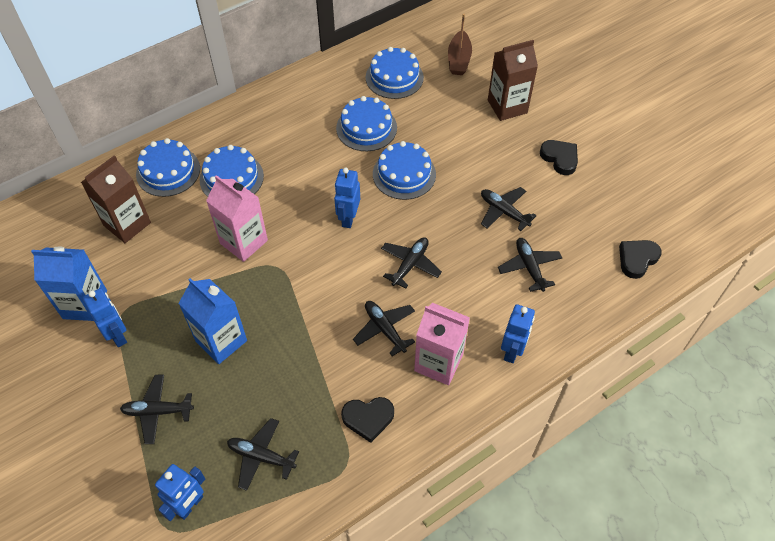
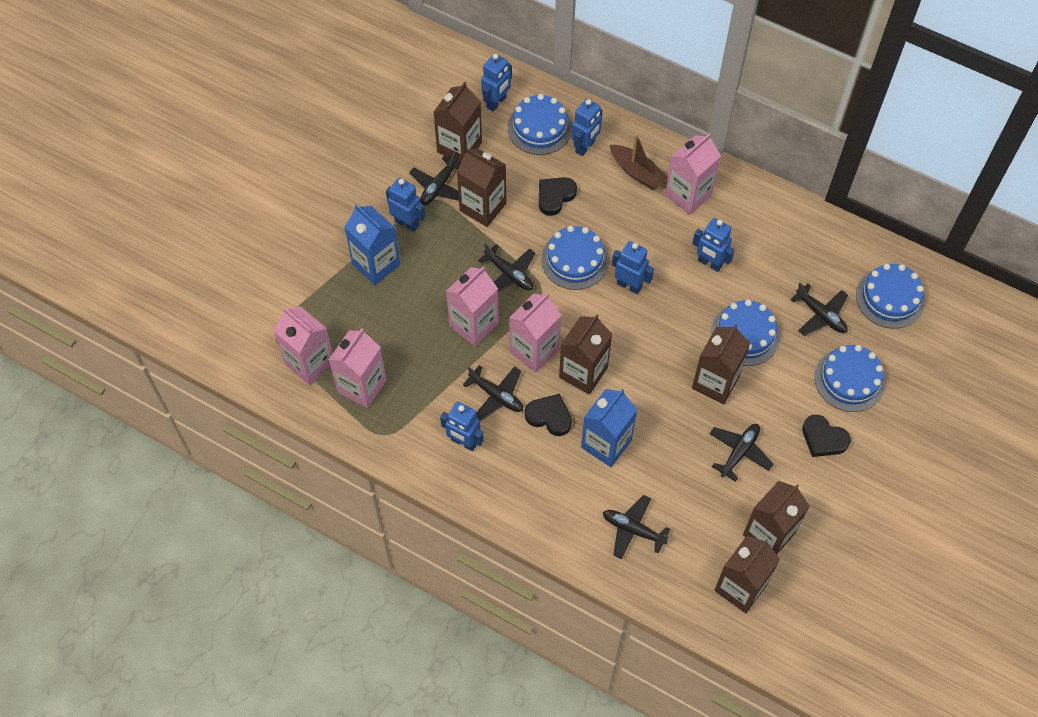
blue robot: [83,288,127,347] [155,464,205,521] [334,168,360,228] [501,304,535,363] = 4 -> [386,178,425,232] [440,401,484,451] [481,54,512,111] [572,99,603,156] [612,241,654,294] [692,218,735,272] = 6
brown carton: [81,155,151,243] [488,40,538,121] = 2 -> [434,82,482,164] [457,148,506,227] [559,314,612,395] [692,324,750,404] [714,536,780,613] [743,481,810,555] = 6
pink carton: [206,175,268,262] [414,303,470,385] = 2 -> [274,306,333,386] [329,328,387,408] [446,266,499,346] [509,293,562,373] [665,133,721,215] = 5

